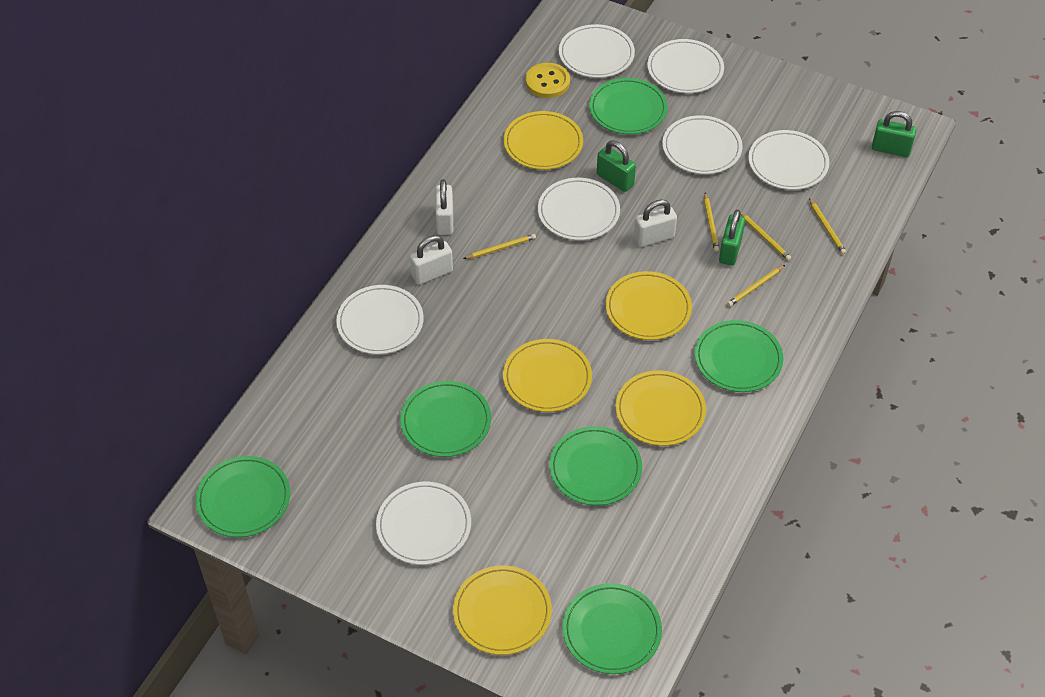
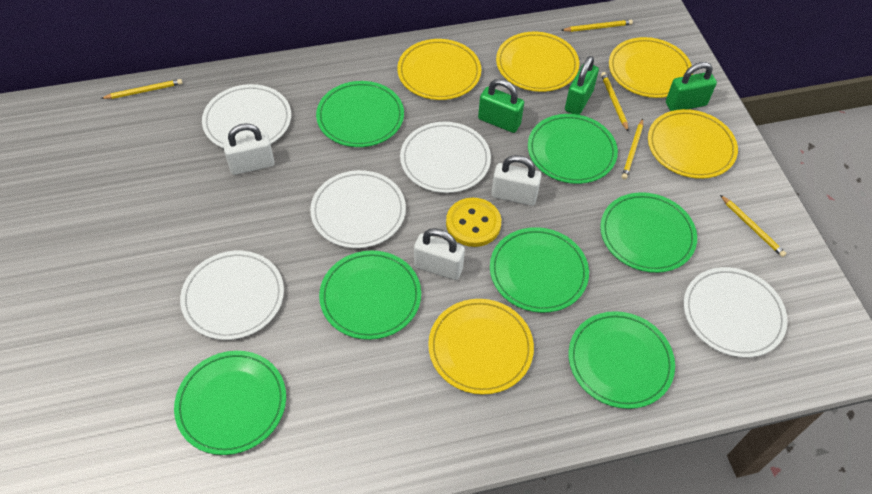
green plate: [196,456,290,537] [400,381,491,457] [549,426,642,506] [562,583,662,674] [589,78,668,134] [695,320,783,392] = 6 -> [174,351,286,455] [316,81,404,147] [319,251,421,340] [490,227,589,313] [528,114,618,184] [569,311,675,409] [600,192,697,273] = 7
white plate: [336,285,424,354] [376,482,471,565] [538,178,620,240] [559,24,635,78] [647,39,724,93] [662,115,743,174] [748,130,829,190] = 7 -> [180,251,284,340] [202,84,291,148] [310,170,406,248] [400,122,491,193] [684,267,788,358] = 5

